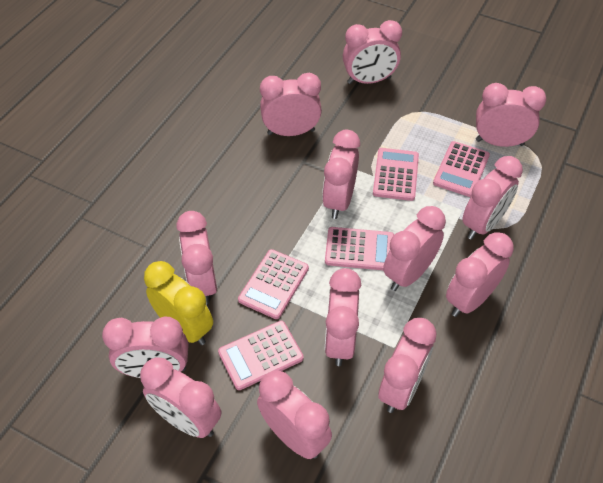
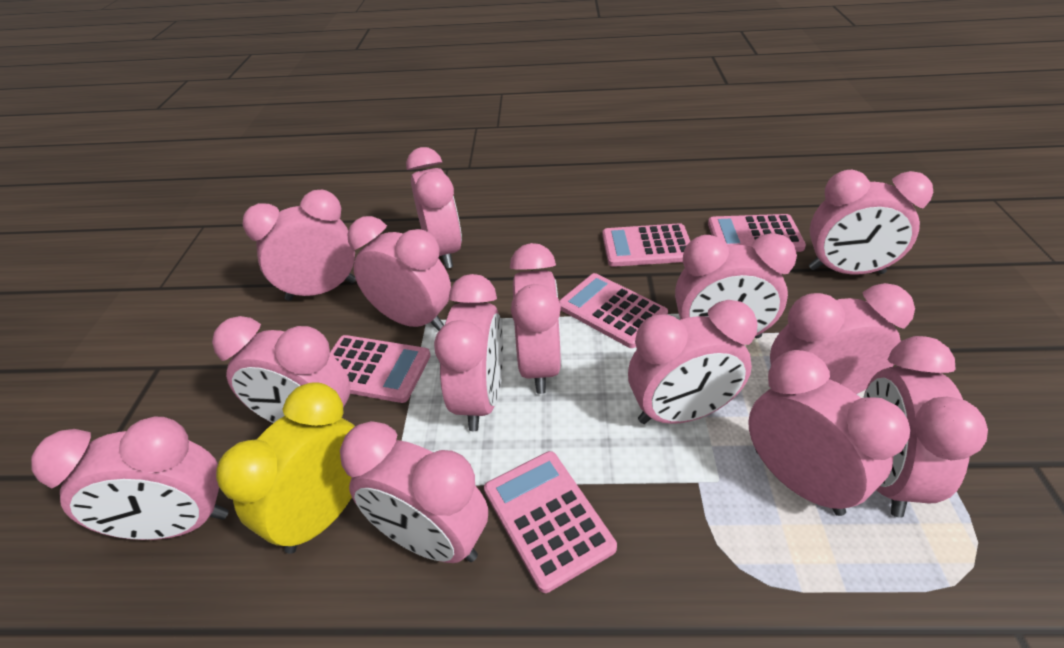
pink clock: [102,316,189,378] [140,357,221,438] [176,211,217,305] [257,370,332,459] [260,73,322,136] [322,130,360,219] [325,268,361,366] [343,20,402,84] [378,318,436,413] [383,206,446,291] [446,232,514,317] [462,156,523,240] [476,83,546,147] = 13 -> [31,417,229,540] [212,316,350,423] [242,190,356,301] [340,421,488,563] [347,216,451,331] [406,147,462,269] [434,274,503,431] [510,243,562,394] [628,300,758,424] [675,233,797,338] [748,350,910,516] [770,283,915,394] [809,170,933,275] [863,336,988,518] = 14

